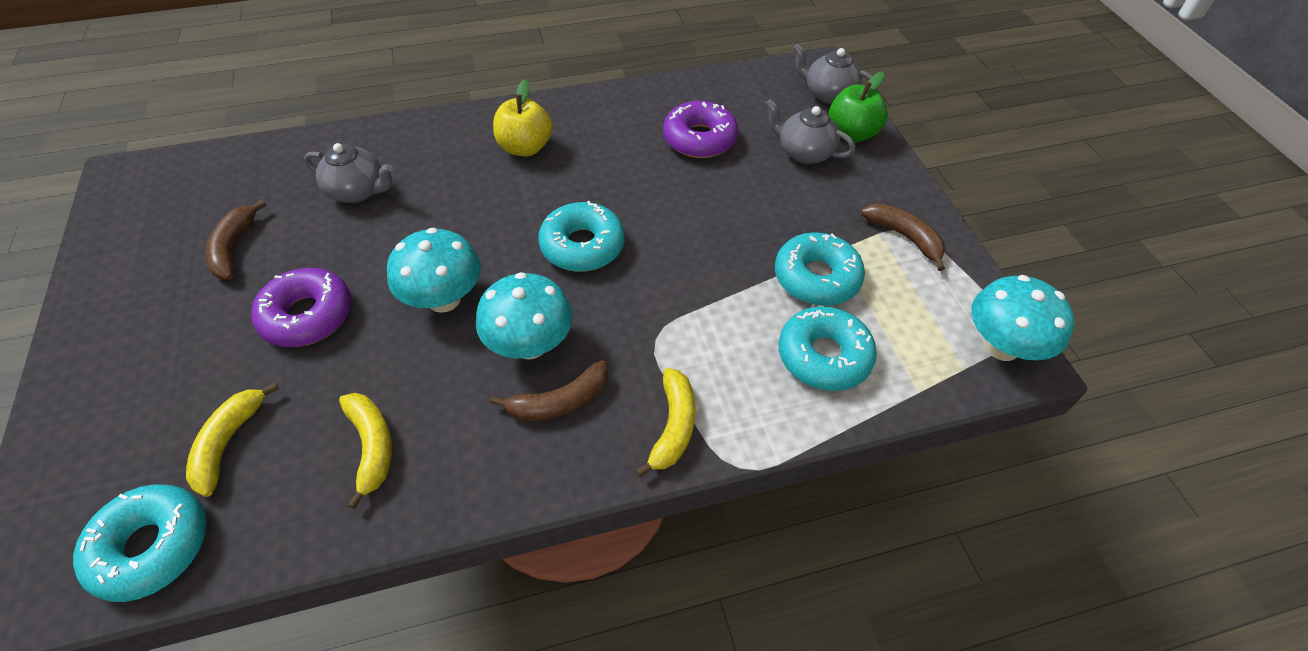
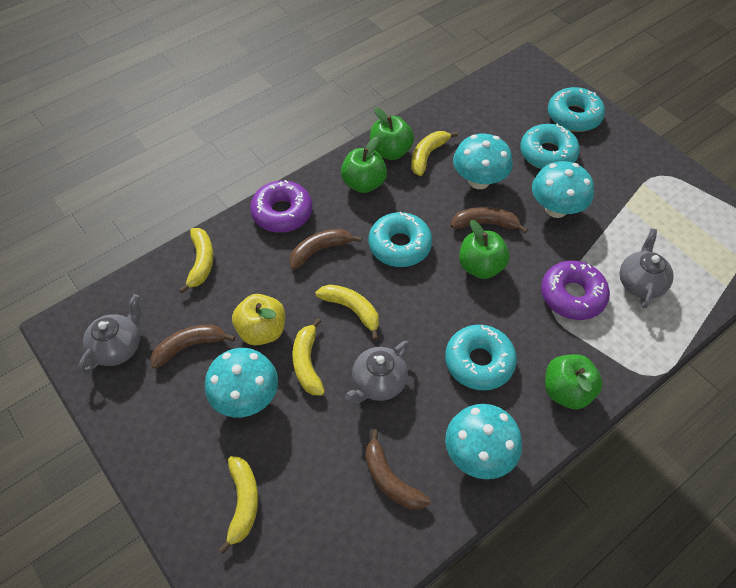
brown banana: [205,200,266,279] [490,360,608,421] [861,203,945,271] = 3 -> [151,325,235,369] [289,229,362,270] [365,429,430,510] [451,207,528,233] = 4
green apple: [828,72,888,143] = 1 -> [341,137,387,193] [370,107,414,160] [459,220,510,279] [545,354,603,409] = 4
turquoise mushroom: [387,228,481,313] [476,272,573,360] [971,275,1074,361] = 3 -> [205,348,278,417] [445,404,522,479] [453,134,513,189] [532,161,594,218] = 4
yellow banana: [186,382,279,497] [339,393,392,509] [636,368,696,478] = 3 -> [179,228,214,294] [218,456,258,554] [292,318,325,395] [315,285,379,340] [411,131,458,176] = 5

